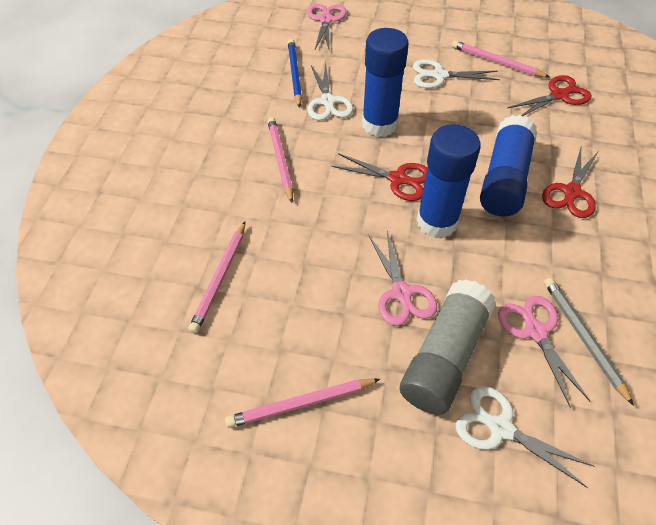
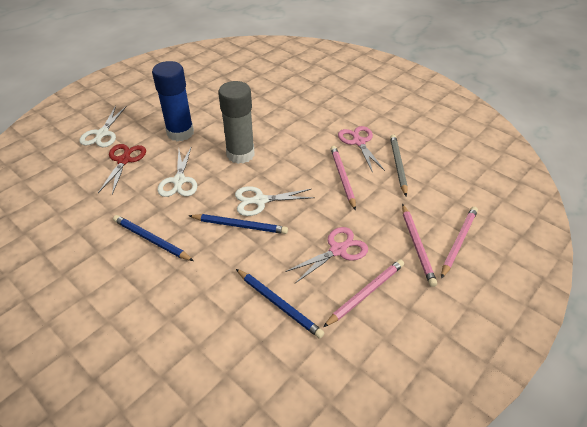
blue glue stick: [362,28,409,137] [417,124,481,238] [480,115,537,217] = 3 -> [152,61,194,141] = 1
blue pencil: [288,39,302,108] = 1 -> [113,215,194,261] [188,214,288,234] [236,269,324,339] = 3
pink scissors: [307,4,347,52] [369,231,437,326] [498,296,591,408] = 3 -> [285,227,368,283] [338,126,385,173] = 2
red scissors: [332,153,427,201] [507,75,591,116] [542,148,598,218] = 3 -> [98,144,146,195] = 1

